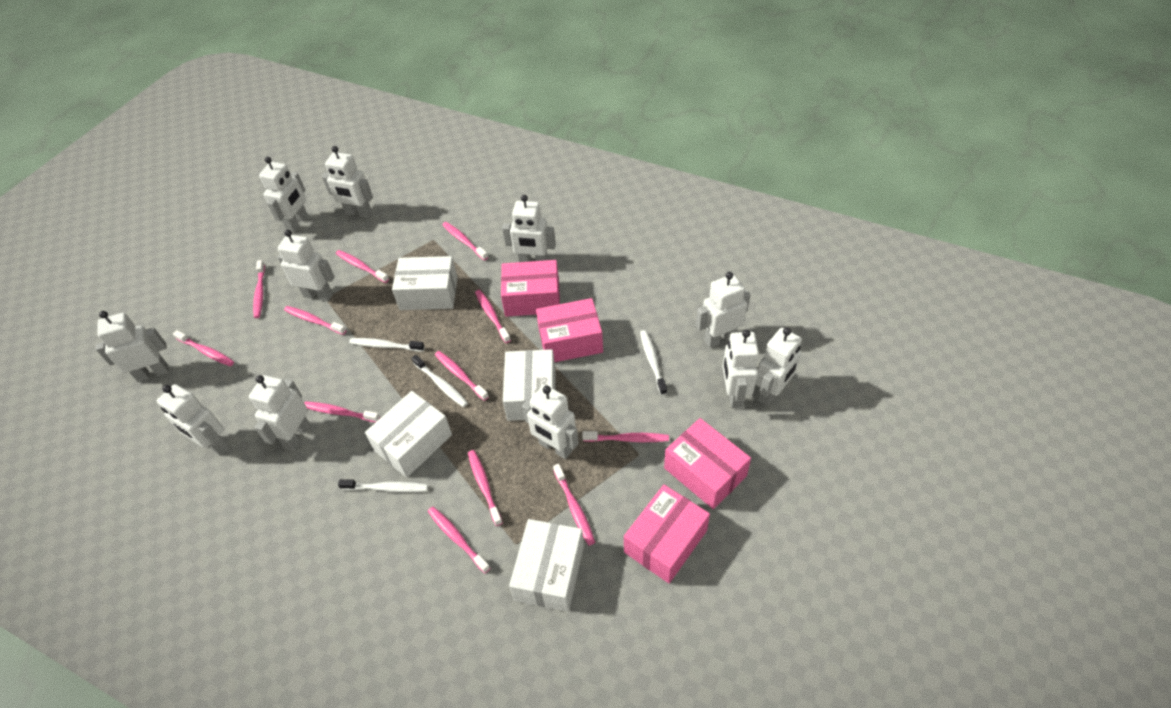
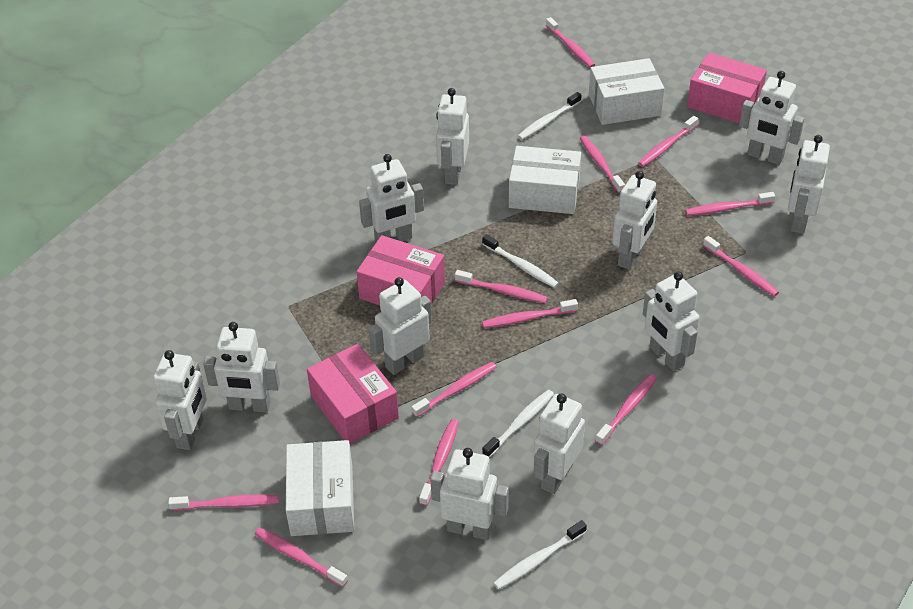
pink box: [501,260,560,317] [536,298,603,362] [624,484,710,583] [664,418,751,509] = 4 -> [307,344,399,444] [356,235,445,305] [687,53,767,124] = 3
white box: [365,391,452,477] [392,256,458,310] [503,349,556,421] [509,519,584,612] = 4 -> [286,440,354,536] [509,146,581,214] [589,58,664,125] = 3

